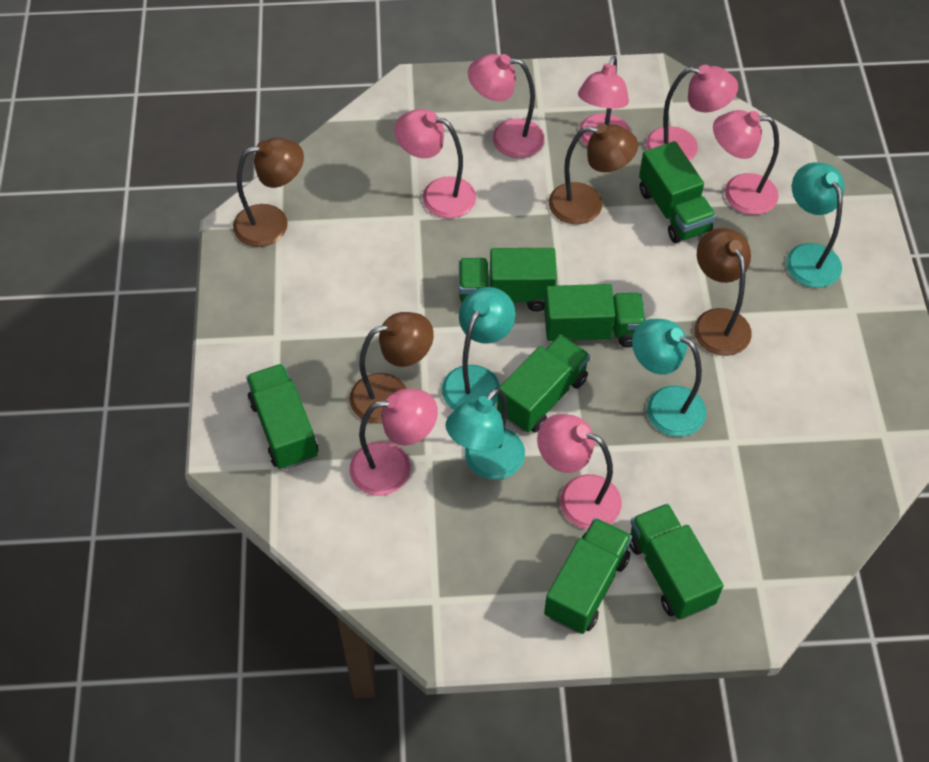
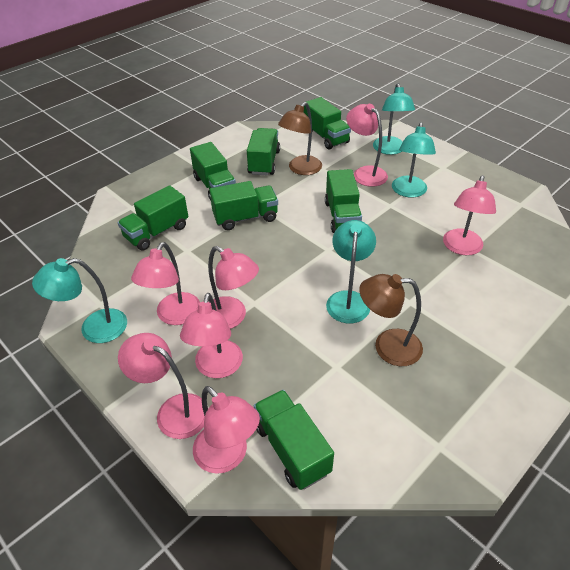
brown lamp: [233,138,304,247] [349,312,434,424] [549,124,638,224] [694,228,752,356] = 4 -> [278,102,322,175] [359,274,423,366] = 2

